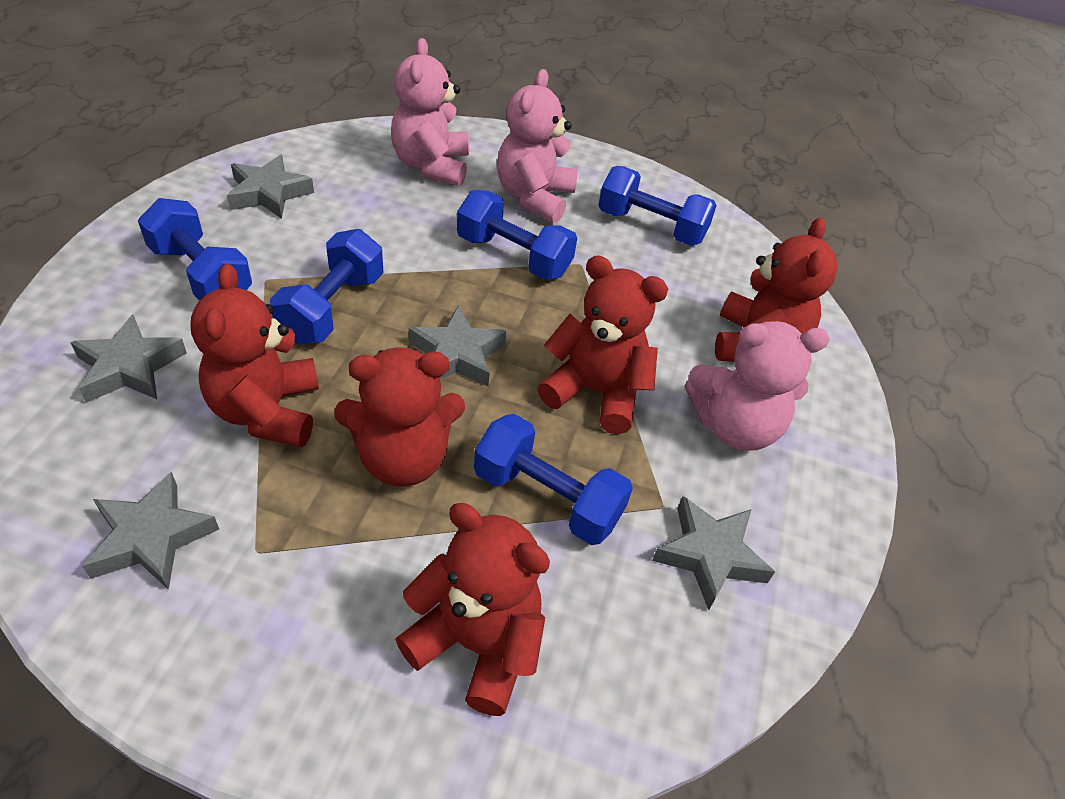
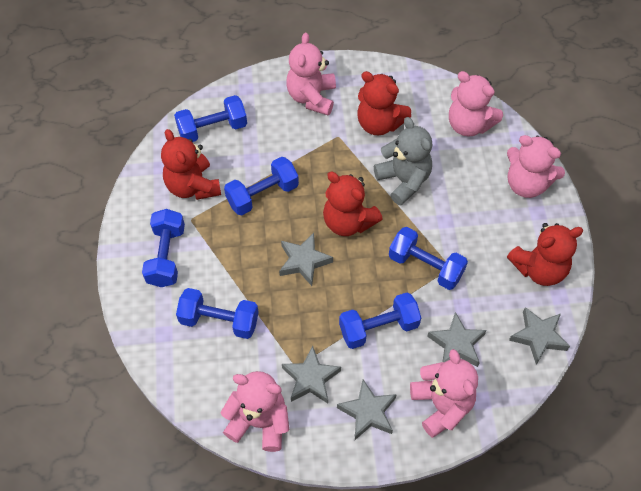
blue dumbbell: [138,198,252,301] [270,229,383,344] [457,190,577,280] [474,414,633,545] [598,166,717,246] = 5 -> [142,209,185,287] [174,95,247,142] [176,288,259,339] [224,157,299,215] [339,293,421,349] [389,227,468,290] = 6
grey teddy bear: none = 0 -> [374,117,432,205] = 1
pink teddy bear: [391,38,469,186] [497,69,577,223] [685,321,830,451] = 3 -> [220,371,289,452] [286,33,336,116] [410,349,478,438] [449,71,503,136] [507,135,565,198] = 5
red teddy bear: [190,264,319,448] [334,347,465,486] [395,503,550,716] [538,256,668,434] [715,217,838,362] = 5 -> [161,129,221,200] [323,172,383,236] [357,71,411,136] [507,223,583,286] = 4

